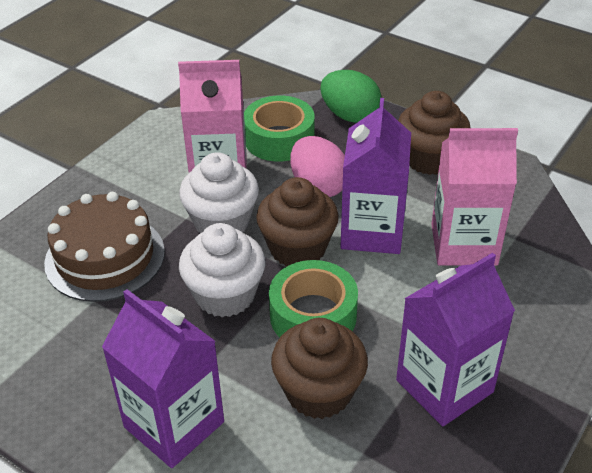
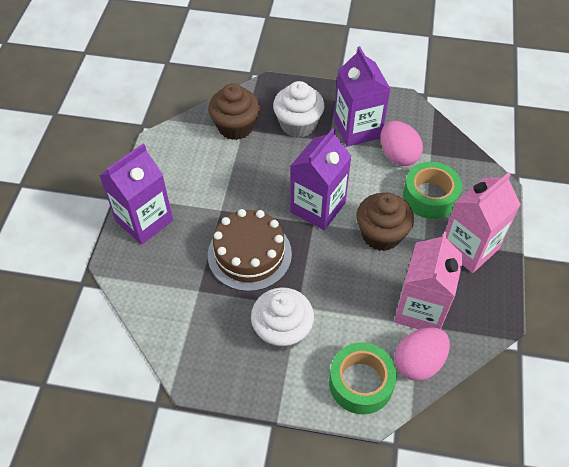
brown cupcake: [256,177,339,266] [271,318,368,419] [398,91,471,175] = 3 -> [208,84,260,140] [356,193,414,251] = 2
green egg: [320,70,382,123] = 1 -> none = 0
pink egg: [290,136,345,197] = 1 -> [381,121,423,166] [395,327,450,381] = 2

